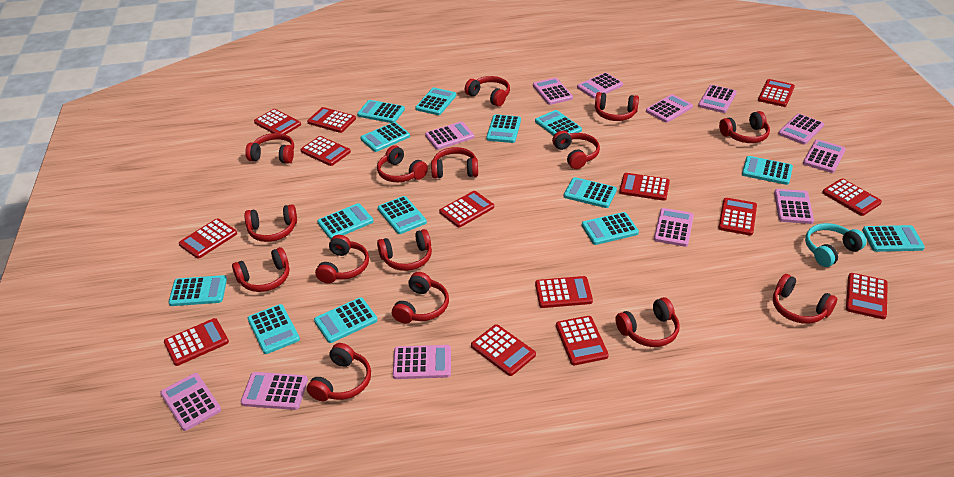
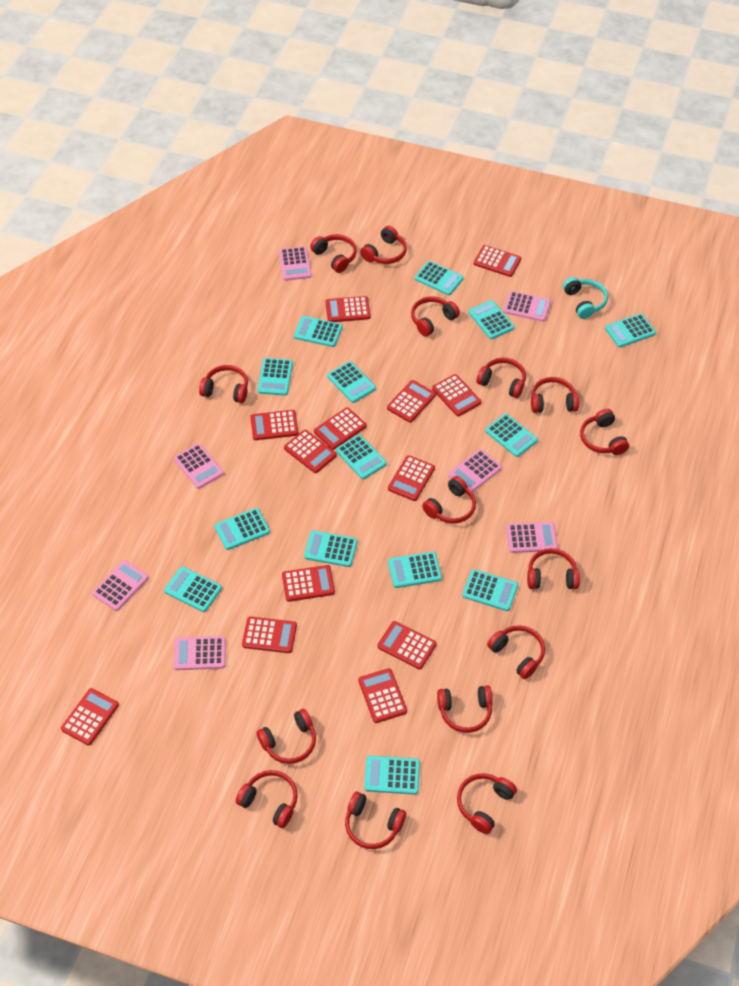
pink calculator: [160,373,221,431] [241,372,308,410] [393,345,451,379] [425,122,475,150] [533,78,573,105] [577,72,623,99] [646,94,693,123] [654,208,694,247] [698,85,737,113] [774,189,814,224] [778,114,824,145] [803,139,846,173] = 12 -> [92,560,149,611] [174,443,224,489] [174,636,226,670] [279,246,312,281] [448,449,502,492] [503,291,551,322] [506,522,558,553] = 7
red calculator: [164,318,229,366] [179,218,237,259] [254,109,301,135] [300,136,351,166] [307,107,356,133] [439,191,494,227] [471,324,536,376] [535,276,593,308] [556,316,609,365] [619,173,670,201] [718,198,757,236] [758,79,795,107] [822,178,882,216] [846,273,888,319] = 14 -> [61,688,119,745] [242,617,297,653] [250,410,299,440] [282,565,335,602] [284,430,337,473] [314,407,367,450] [325,296,370,322] [358,668,407,723] [378,621,437,670] [387,380,436,423] [388,455,435,501] [432,374,481,416] [474,245,521,277] = 13

